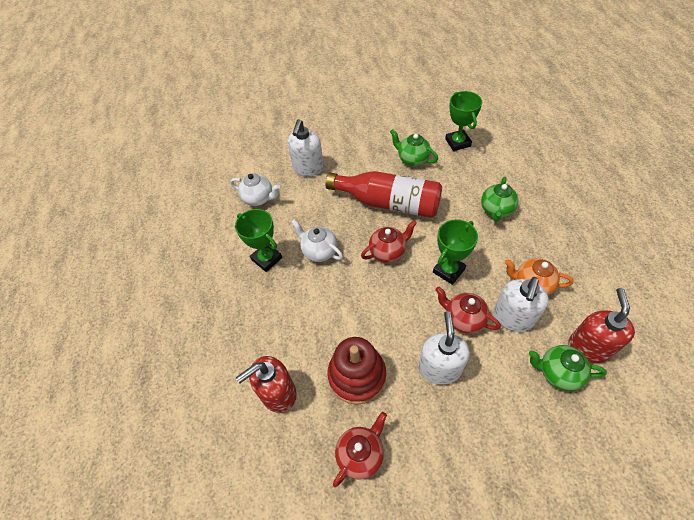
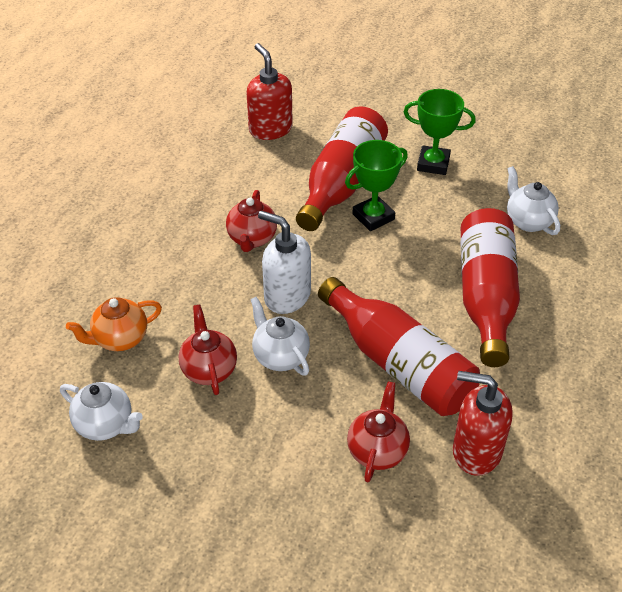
green teapot: [390,129,438,166] [481,177,518,222] [529,345,607,391] = 3 -> none = 0
green trophy: [235,209,282,272] [433,219,478,285] [445,91,482,151] = 3 -> [345,140,408,231] [404,89,476,175] = 2
red bottle: [325,171,442,218] = 1 -> [296,106,388,231] [318,277,480,416] [461,208,520,367] = 3
red stacking toy: [327,337,386,405] = 1 -> none = 0
white soap dispenser: [287,119,324,176] [419,311,470,385] [493,277,549,332] = 3 -> [258,211,311,314] = 1
white teapot: [230,173,280,206] [291,219,343,262] = 2 -> [60,382,143,441] [250,297,310,376] [507,166,560,235] = 3

